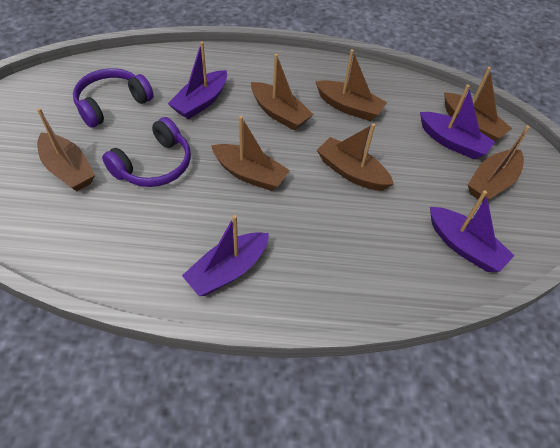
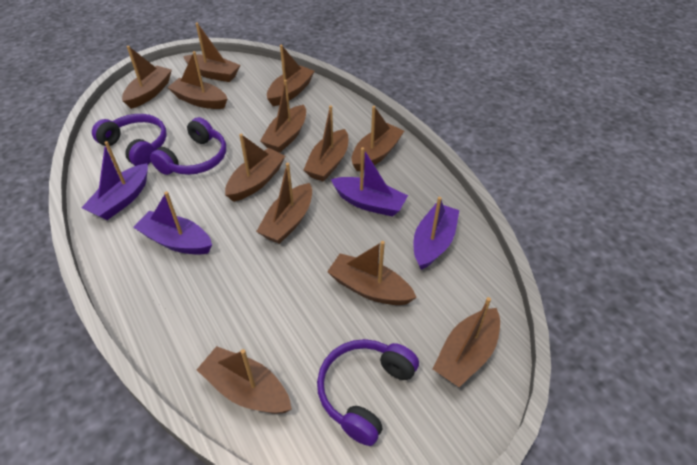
brown boat: [37,108,95,191] [211,116,290,191] [251,54,313,130] [315,49,387,121] [317,123,394,191] [444,67,512,141] [468,126,530,202] = 7 -> [122,46,172,109] [167,51,227,109] [183,22,240,82] [197,346,292,414] [225,134,285,202] [256,163,312,244] [260,80,306,153] [267,45,315,106] [303,105,348,182] [327,241,417,305] [352,106,404,171] [433,297,500,387] = 12
purple headphones: [73,68,154,128] [102,117,191,187] = 2 -> [92,114,167,166] [150,117,226,175] [317,339,419,446] = 3

